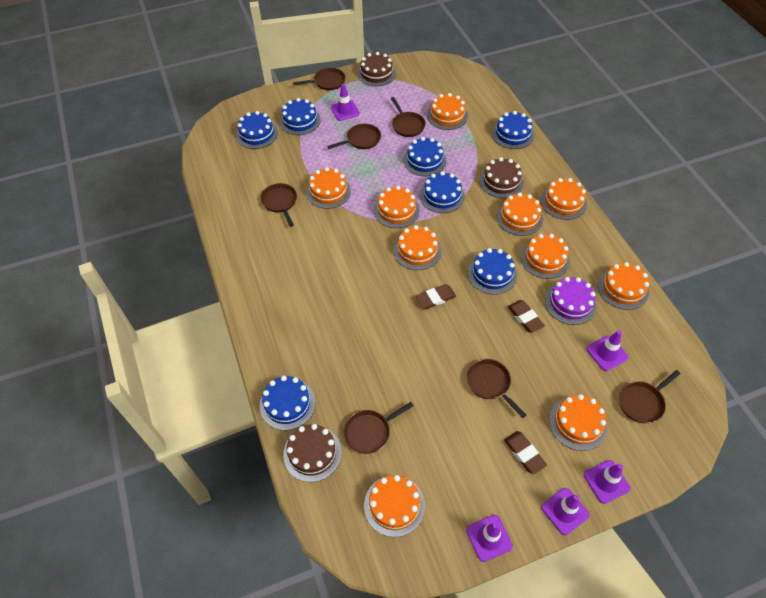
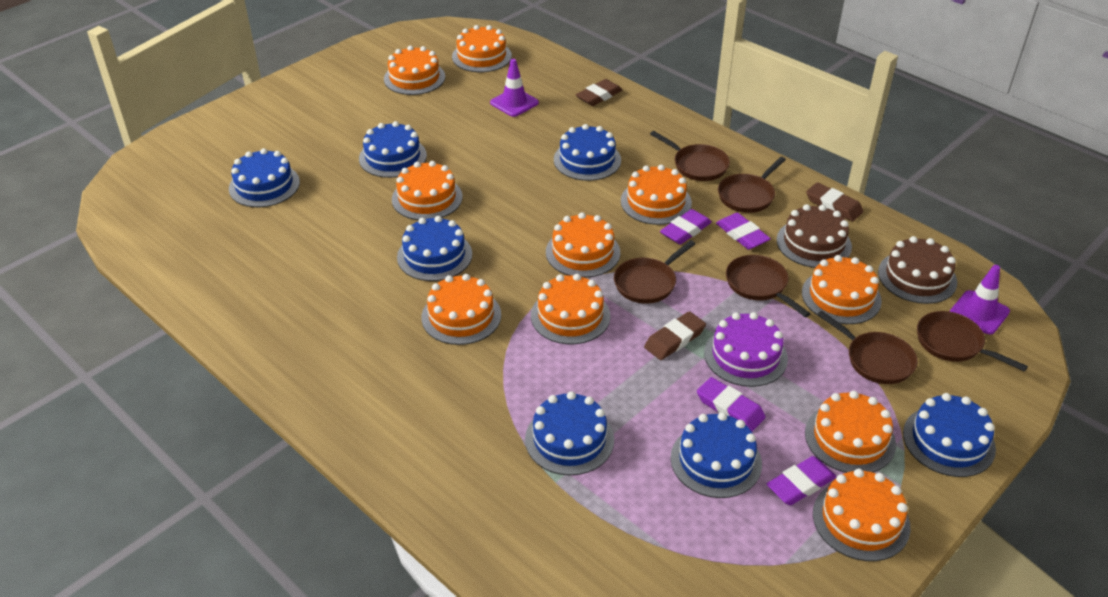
brown cake: [283,424,342,482] [357,52,396,86] [479,157,524,198] = 3 -> [777,204,852,268] [878,236,957,304] = 2
brown pan: [260,183,297,227] [293,68,346,90] [327,123,381,149] [344,402,414,454] [391,97,426,137] [467,359,526,418] [619,370,680,423] = 7 -> [614,240,695,304] [650,131,730,181] [718,157,786,213] [726,255,810,317] [817,311,918,384] [917,311,1028,372] = 6
purple eraser: none = 0 -> [660,209,712,244] [697,377,766,431] [716,213,771,250] [767,456,836,505] = 4
purple traffic cone: [331,84,360,121] [466,515,513,562] [541,488,590,535] [584,460,630,504] [586,330,628,371] = 5 -> [490,59,539,117] [950,265,1010,334] = 2

